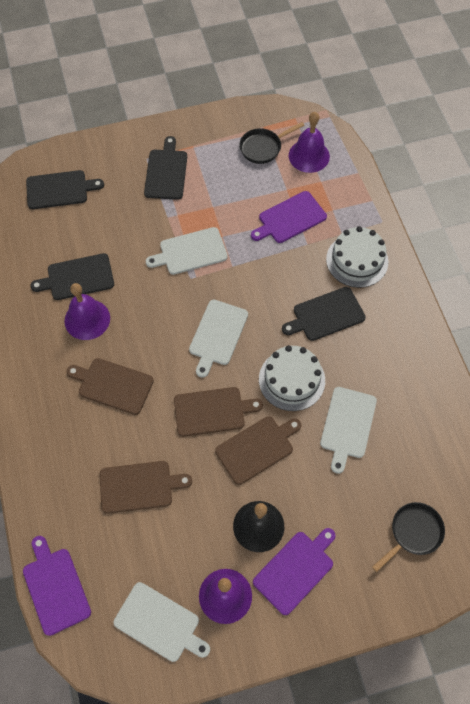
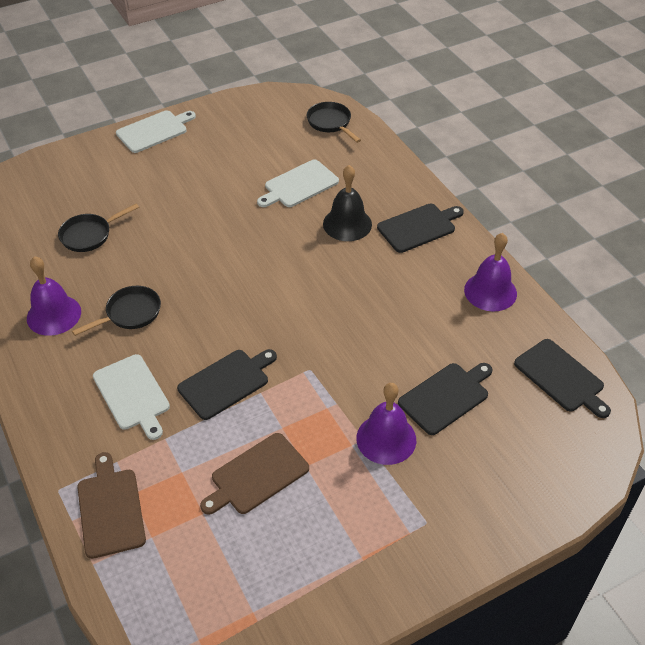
black pan: [239,122,305,164] [372,502,445,572] = 2 -> [58,203,139,252] [72,286,161,336] [307,102,361,143] = 3
brown cutting board: [66,358,154,415] [99,461,192,514] [174,387,263,437] [215,416,301,485] = 4 -> [77,452,146,559] [200,433,309,515] = 2
purple cutting board: [23,536,91,636] [251,191,327,243] [253,528,336,615] = 3 -> none = 0
white cake: [259,345,325,411] [326,226,389,288] = 2 -> none = 0
white cutting board: [114,582,210,662] [146,227,228,275] [189,300,248,378] [320,387,377,474] = 4 -> [93,354,170,440] [116,110,196,153] [257,160,339,207] = 3

